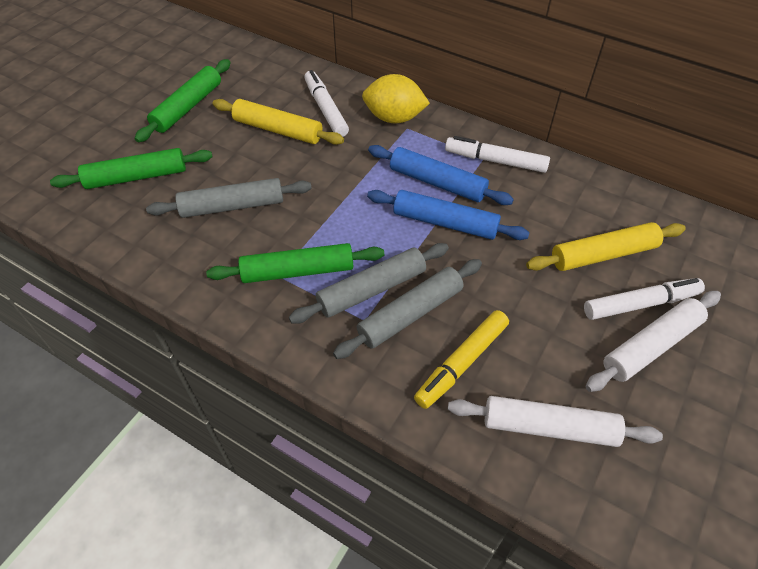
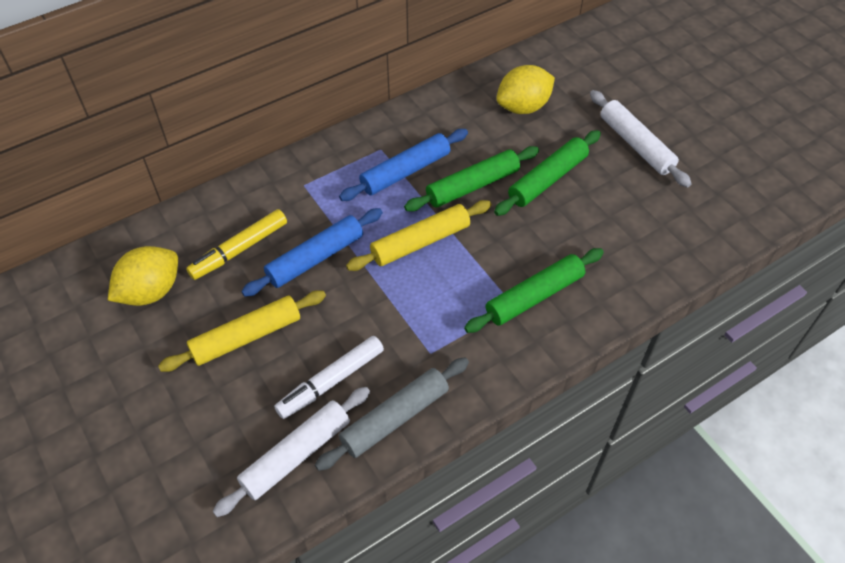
grey rolling pin: [146,178,312,218] [289,243,449,324] [333,259,482,359] = 3 -> [315,357,469,471] = 1
white marker: [304,70,349,137] [445,136,550,173] [584,278,705,320] = 3 -> [274,336,384,419] = 1
yellow lemon: [362,74,430,123] = 1 -> [108,246,178,306] [496,65,555,114] = 2

